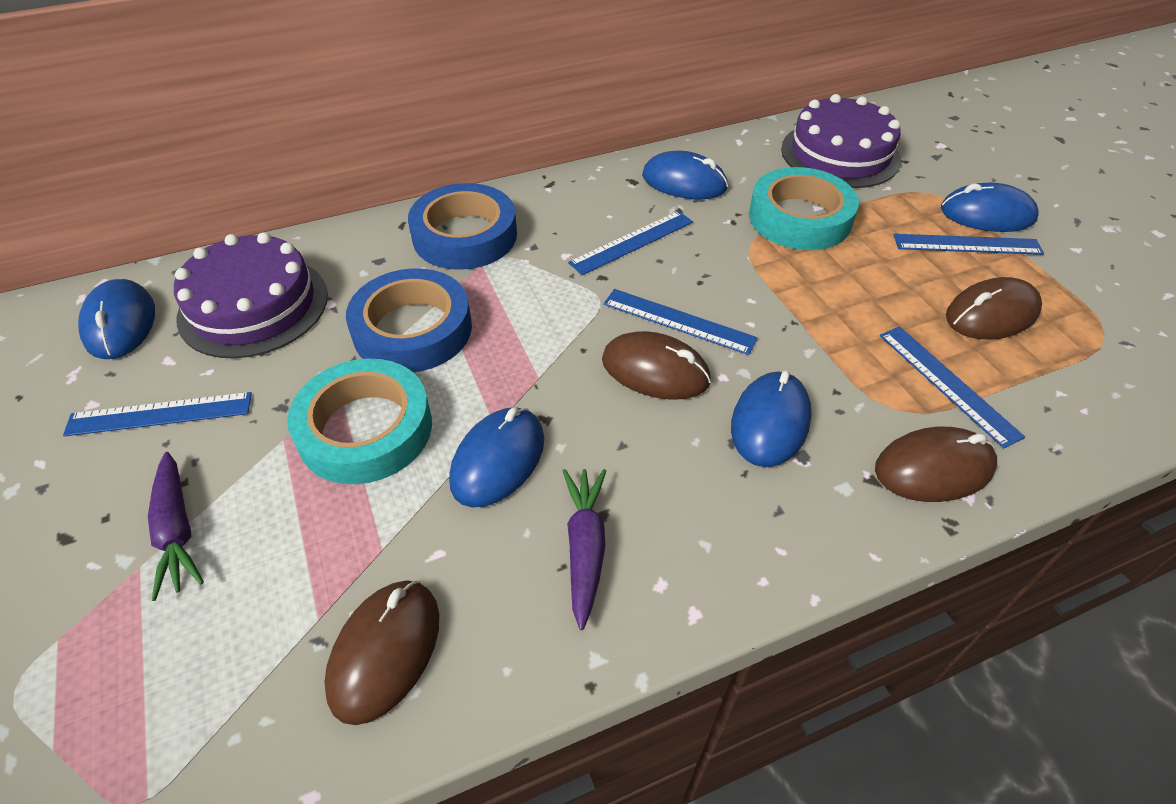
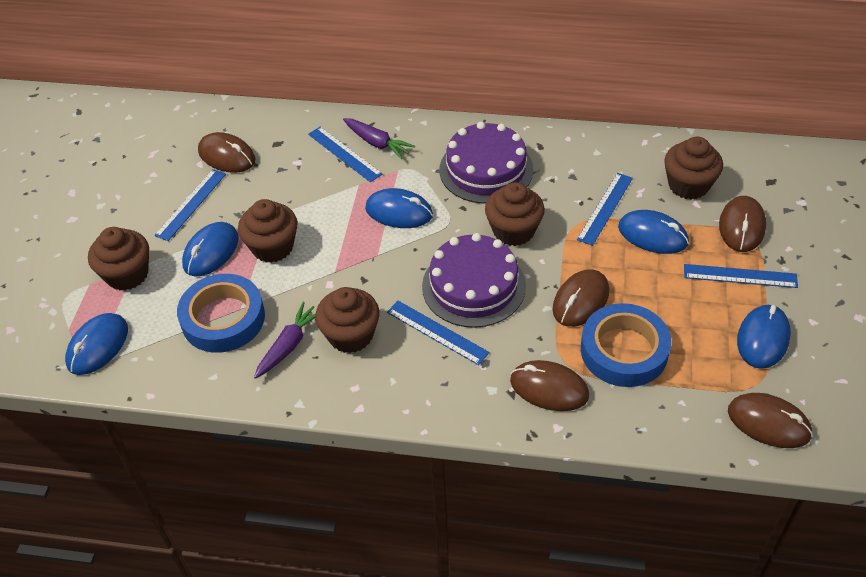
brown cupcake: none = 0 -> [88,227,149,290] [238,199,298,263] [315,287,380,353] [485,182,545,246] [664,136,723,200] = 5
brown mouse: [324,580,439,725] [602,331,711,400] [875,427,997,502] [946,277,1042,339] = 4 -> [198,132,256,173] [510,360,589,411] [552,269,609,327] [719,196,766,252] [728,393,813,448] = 5
turquoise tape: [287,359,432,484] [749,167,859,250] = 2 -> none = 0

